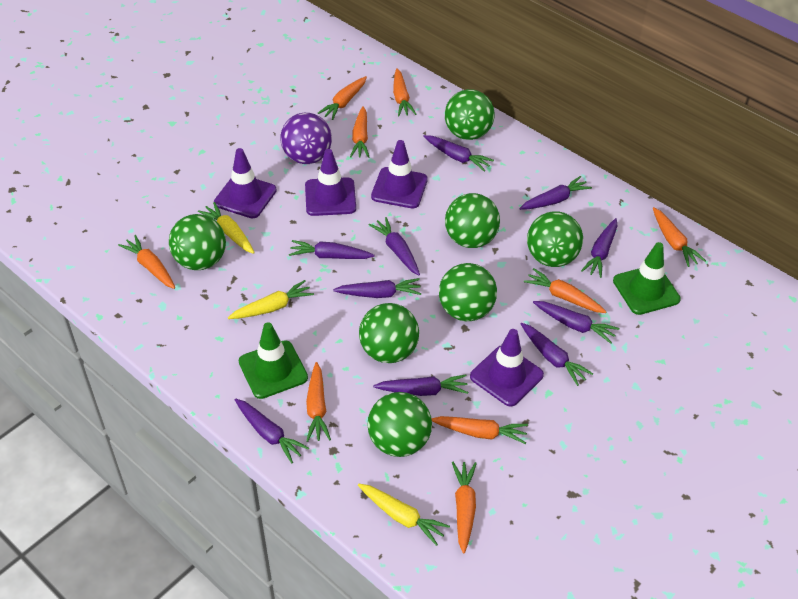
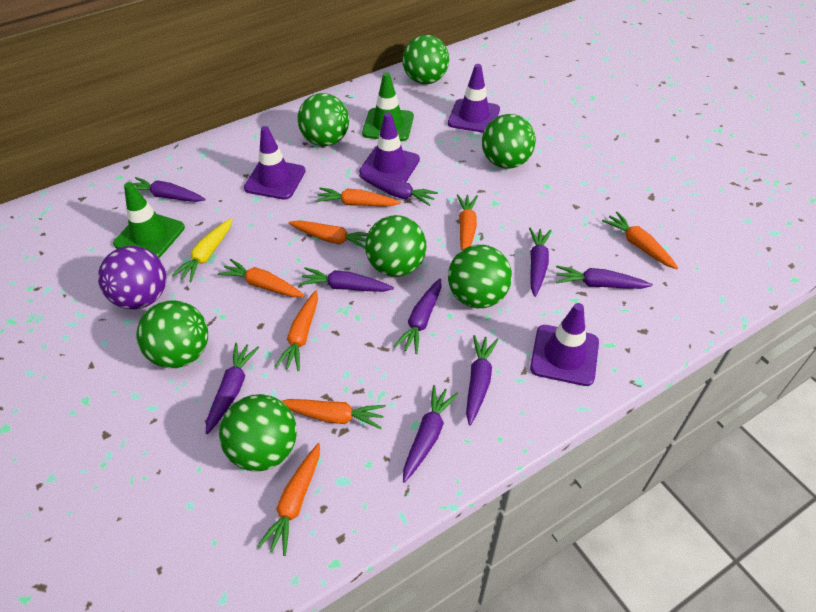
orange carrot: [118,235,175,289] [306,362,331,442] [318,76,367,120] [350,106,369,158] [393,68,416,116] [431,416,528,444] [452,462,477,554] [524,268,607,313] [653,207,706,267] = 9 -> [218,259,305,297] [257,443,320,556] [274,291,318,371] [282,399,386,429] [288,220,368,249] [315,188,401,206] [457,194,478,250] [602,212,678,269] = 8
purple carrot: [235,399,309,464] [289,240,375,259] [333,278,422,298] [369,217,420,275] [373,374,468,396] [423,135,494,172] [519,176,592,210] [521,323,593,386] [533,301,619,344] [581,218,617,278] = 10 -> [132,177,206,202] [206,343,259,434] [299,267,394,292] [359,174,438,206] [393,278,441,354] [403,385,458,483] [466,335,498,425] [529,228,551,297] [556,266,653,289] = 9
yellow carrot: [198,202,255,254] [228,280,314,319] [358,484,450,546] = 3 -> [171,218,232,283] = 1

